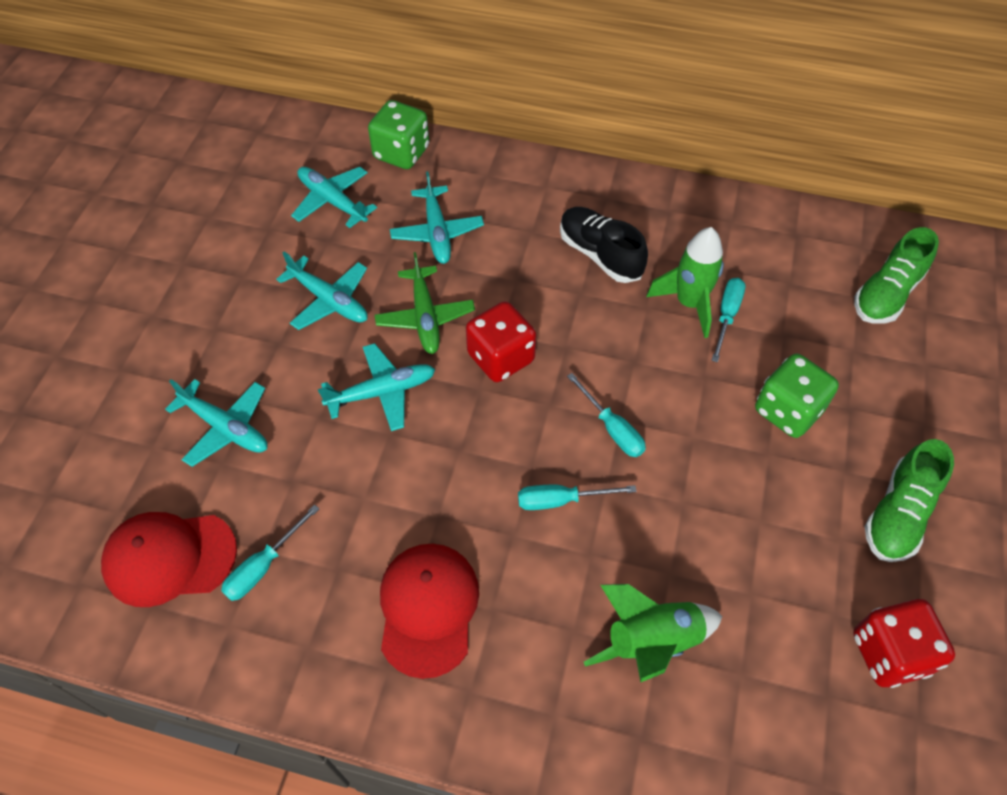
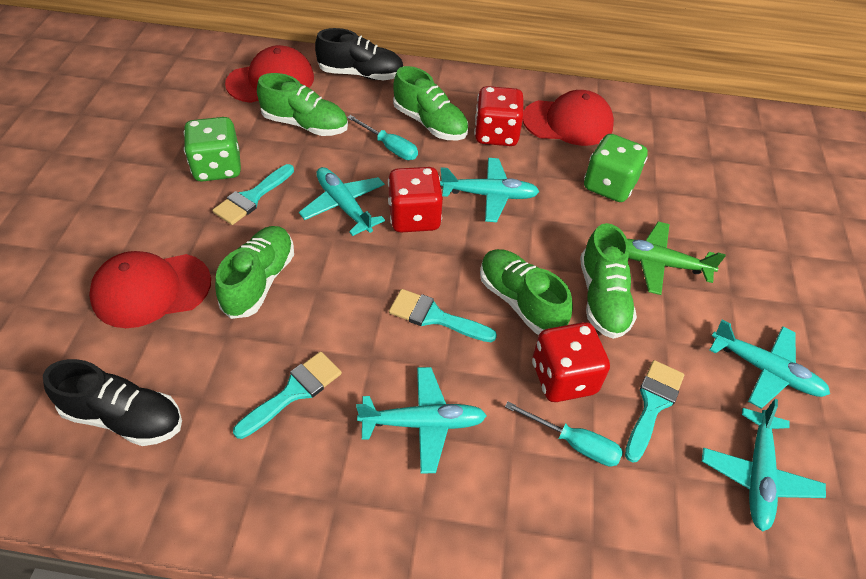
black shoe: [560,207,648,283] = 1 -> [43,359,182,446] [315,28,403,80] = 2
green rocket: [584,584,722,682] [646,227,724,338] = 2 -> none = 0
green shoe: [854,227,939,324] [865,439,954,562] = 2 -> [215,226,294,319] [257,73,348,136] [393,66,468,140] [480,249,573,335] [580,223,637,339] = 5
red cap: [101,512,237,607] [380,544,479,679] = 2 -> [89,251,211,328] [225,45,314,103] [523,90,614,146] = 3
red dice: [466,301,536,382] [853,599,955,688] = 2 -> [388,167,443,233] [474,86,523,146] [532,322,610,402] = 3
turquoise brush: none = 0 -> [213,164,294,225] [233,352,342,439] [389,289,497,342] [625,360,684,463] = 4
turquoise screwdriver: [221,504,319,601] [518,485,637,510] [567,373,646,457] [711,278,746,363] = 4 -> [347,115,418,160] [505,401,623,467] = 2

